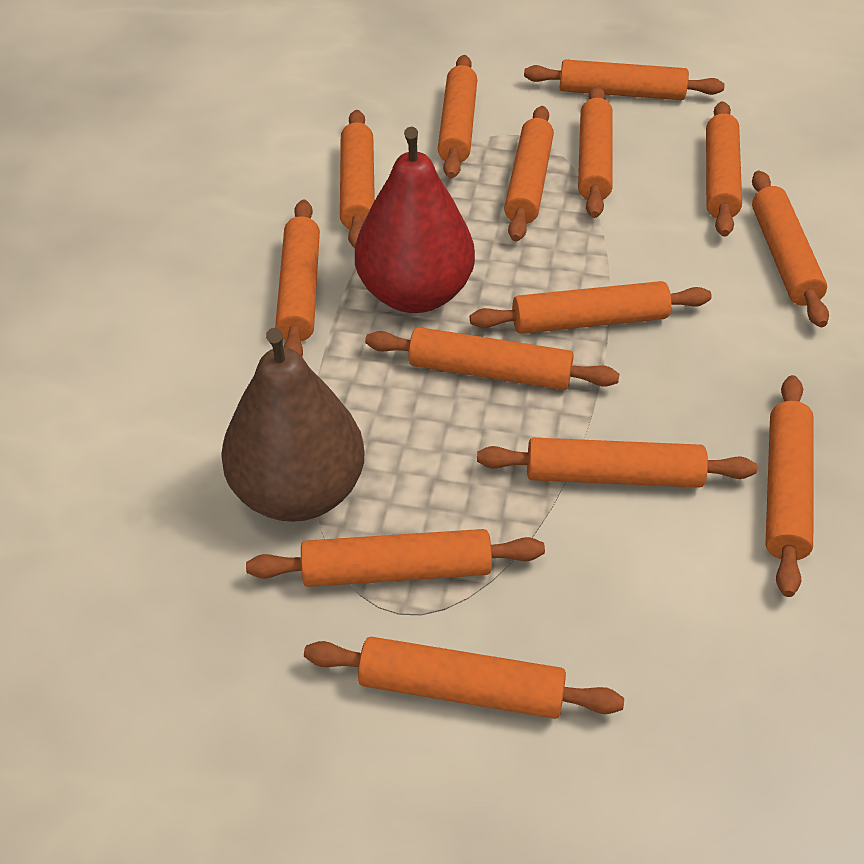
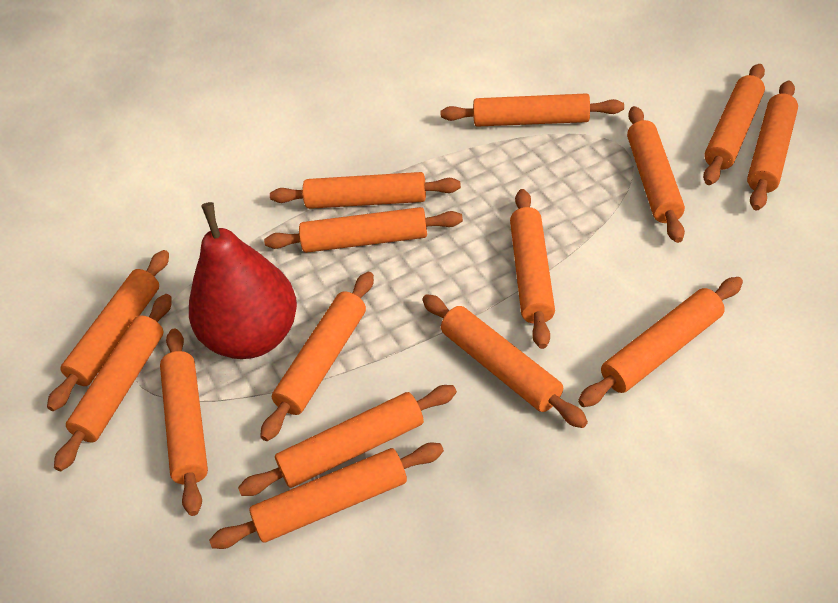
brown pear: [221,328,364,522] = 1 -> none = 0
orange rolling pin: [246,529,545,587] [275,200,320,356] [304,637,624,719] [340,110,375,248] [365,327,619,390] [438,55,477,179] [470,281,712,334] [477,438,757,488] [504,106,554,241] [524,59,725,100] [578,86,613,218] [706,101,742,237] [752,171,829,327] [765,375,814,597] = 14 -> [47,250,169,411] [54,294,172,471] [160,328,208,516] [209,443,444,549] [238,385,457,496] [260,272,374,441] [264,207,463,253] [270,172,461,209] [422,294,588,428] [440,93,624,127] [510,189,555,349] [578,277,743,407] [627,106,685,243] [703,64,765,185] [747,81,798,210] = 15

